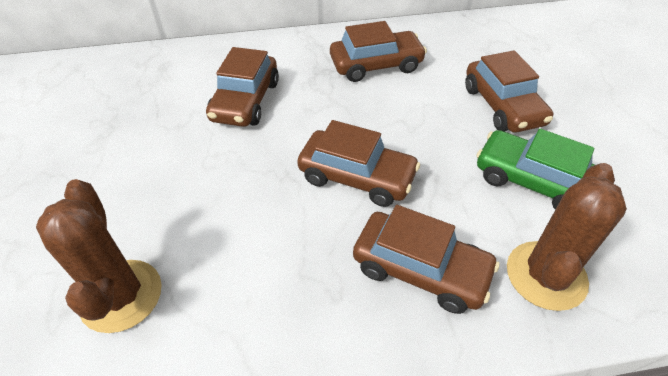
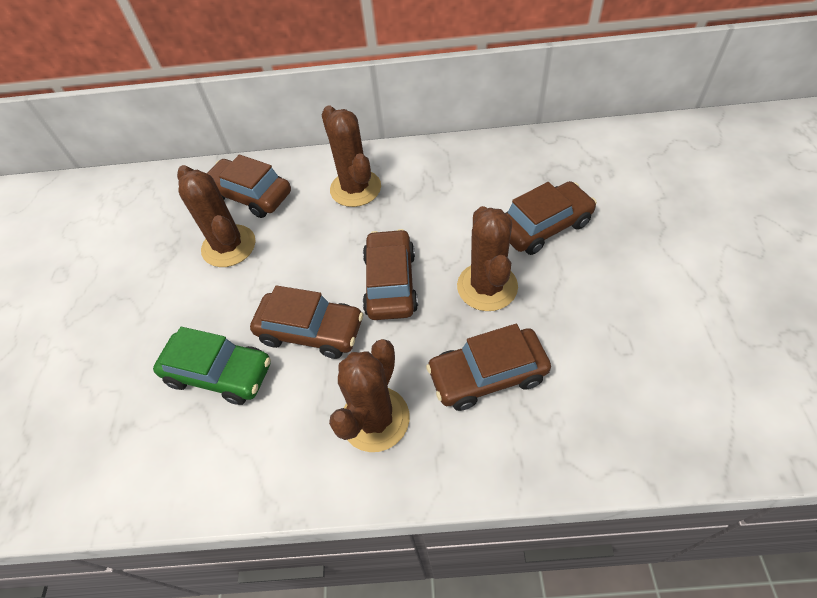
brown cactus: [36,179,162,333] [507,163,627,311] = 2 -> [177,165,256,267] [322,106,381,207] [329,339,410,452] [457,206,518,311] = 4

